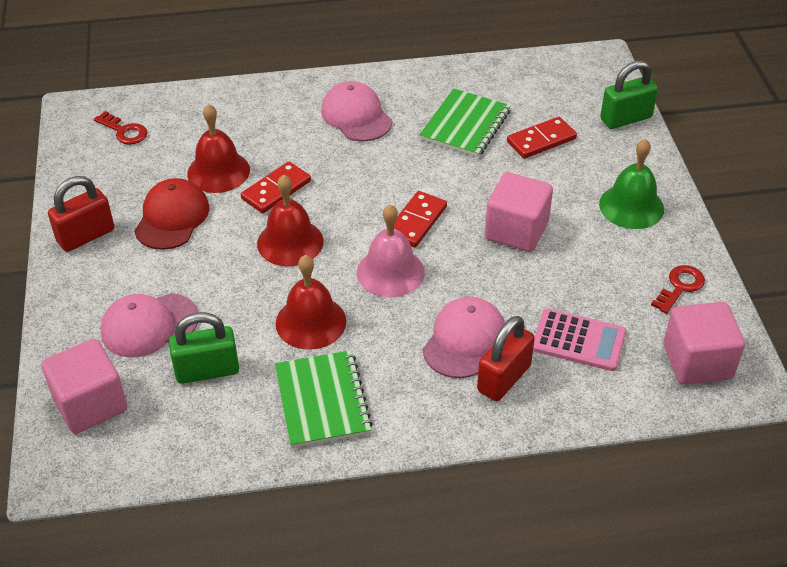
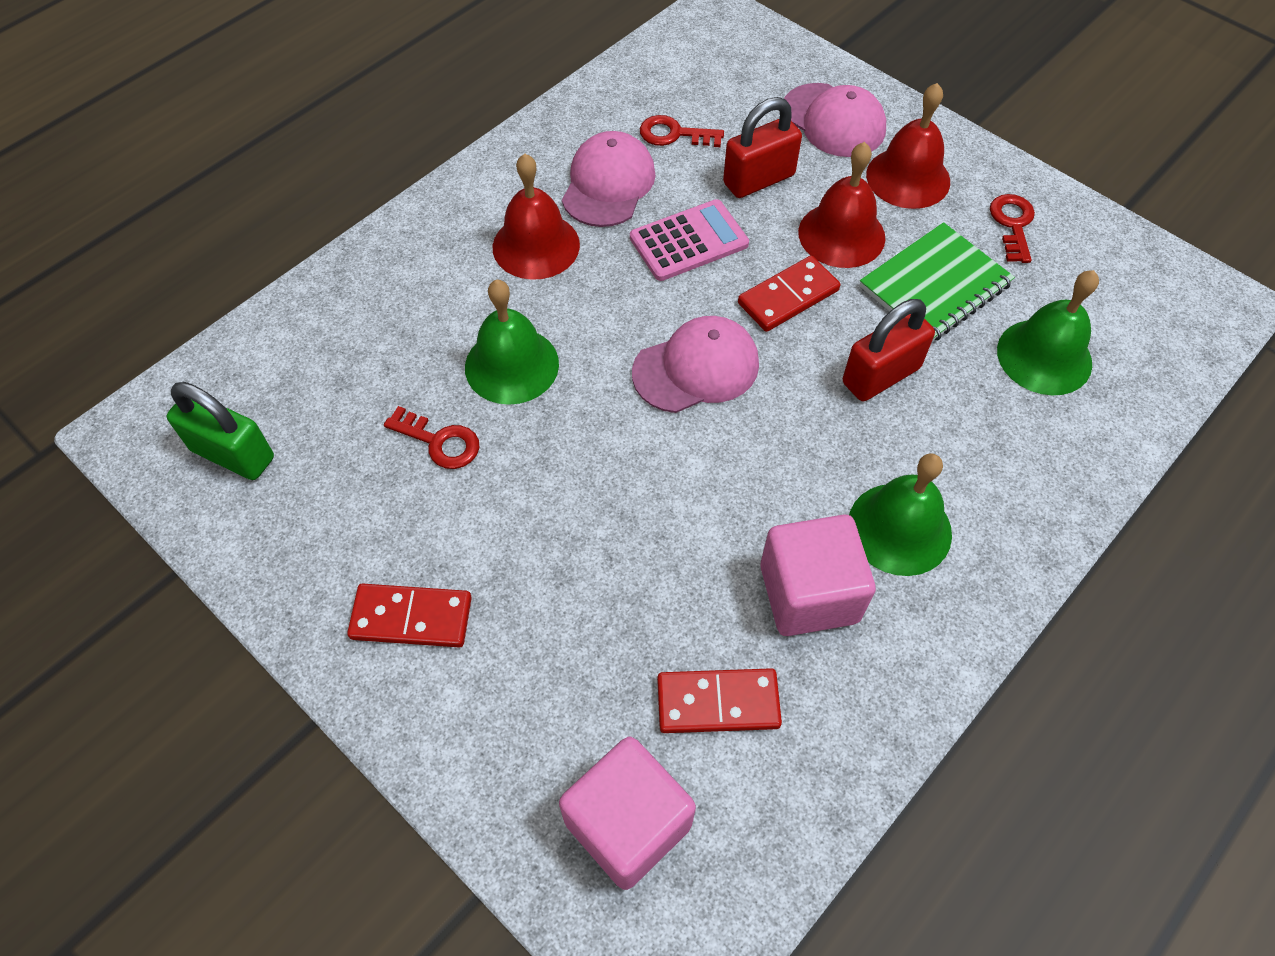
green bell: [599,139,664,229] = 1 -> [465,280,559,405] [849,453,952,576] [997,270,1099,395] = 3
green notebook: [275,350,373,448] [419,88,511,157] = 2 -> [860,222,1015,341] = 1
green padlock: [169,312,239,384] [600,61,658,129] = 2 -> [166,382,274,480] = 1
pink bell: [357,204,425,297] = 1 -> none = 0
pink cube: [41,339,127,434] [485,172,553,252] [664,302,745,385] = 3 -> [559,737,696,890] [760,515,876,636] = 2
red cap: [134,178,209,250] = 1 -> none = 0
red key: [94,111,147,145] [651,265,705,314] = 2 -> [384,406,479,469] [640,115,724,147] [990,194,1035,263] = 3

